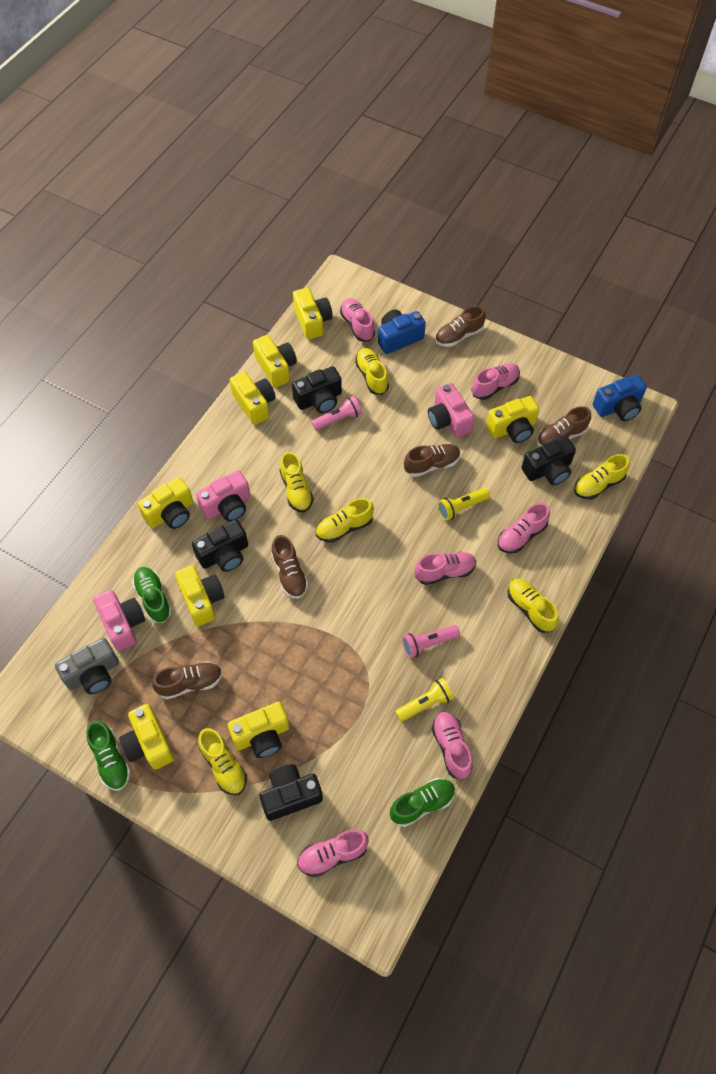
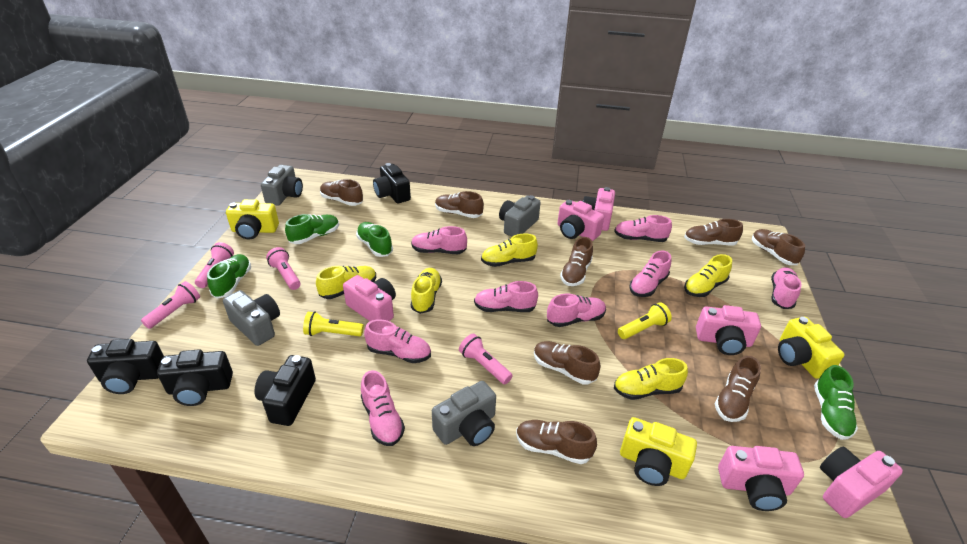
blue camera: [378,309,426,354] [593,375,647,421] = 2 -> none = 0
brown shoe: [152,661,223,699] [271,535,308,599] [404,444,460,477] [435,306,486,347] [537,406,591,447] = 5 -> [320,179,363,206] [435,191,484,218] [516,420,597,464] [534,341,601,384] [560,237,593,286] [684,219,743,245] [715,356,761,422] [752,229,805,265] = 8
green shoe: [86,721,131,791] [132,567,172,623] [390,778,455,827] = 3 -> [207,254,251,299] [285,214,339,244] [356,222,393,257] [814,365,858,440] = 4
grey camera: [55,638,119,694] = 1 -> [223,290,280,346] [261,165,303,206] [432,381,496,446] [499,195,541,237] = 4
pink camera: [93,590,145,651] [196,471,251,522] [428,383,474,438] = 3 -> [343,275,396,321] [558,200,604,241] [583,187,615,231] [696,305,761,355] [718,446,804,511] [820,447,903,518] = 6
pink flashlight: [311,396,362,431] [402,625,460,658] = 2 -> [141,281,200,329] [195,242,234,288] [266,247,301,290] [459,333,513,384] = 4
pink shoe: [297,829,369,877] [340,298,375,341] [414,552,476,585] [432,712,473,779] [471,363,520,400] [498,503,550,554] = 6 -> [361,370,405,446] [364,319,431,363] [411,226,467,254] [474,281,538,312] [547,294,606,327] [614,215,672,242] [629,251,671,297] [771,267,802,309] = 8
yellow camera: [119,704,174,770] [138,477,193,529] [175,565,225,626] [227,702,289,758] [230,371,276,425] [253,335,297,388] [293,288,333,339] [486,396,539,443] = 8 -> [226,199,279,240] [620,417,697,486] [778,317,844,379] = 3
yellow shoe: [198,728,247,795] [280,452,314,513] [316,498,374,543] [355,348,389,395] [508,579,559,633] [574,454,630,499] = 6 -> [316,266,376,299] [411,268,442,314] [481,233,538,267] [614,358,688,400] [684,254,732,297] = 5

